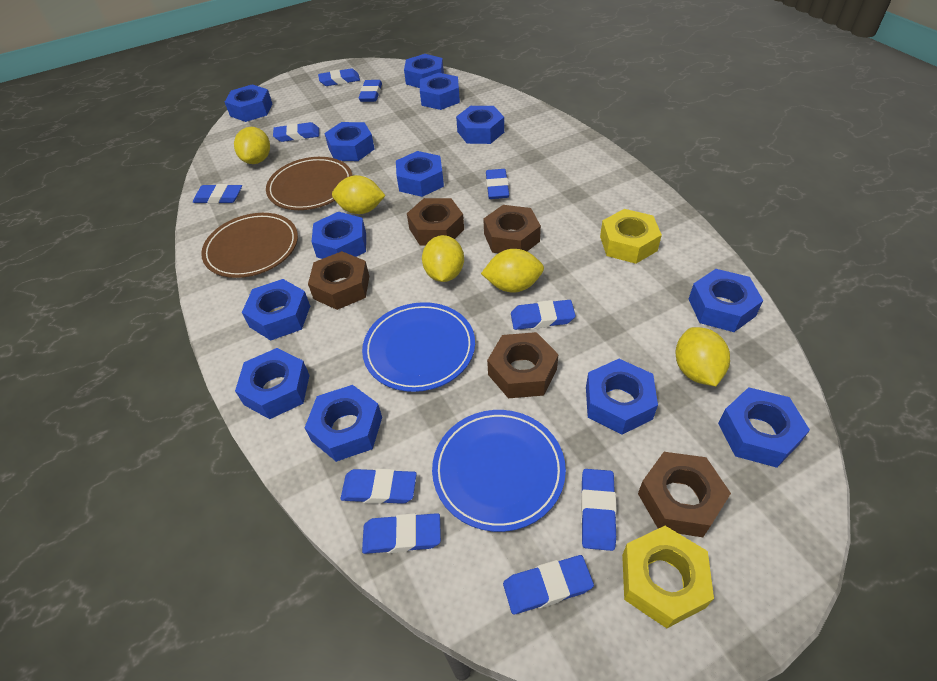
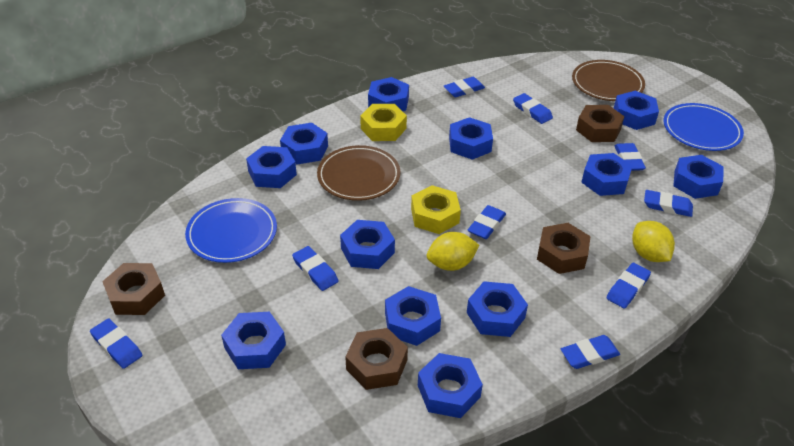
blue eraser: [193,184,242,204] [273,122,319,142] [318,68,360,86] [340,469,416,504] [359,80,382,102] [362,513,441,554] [486,169,509,199] [503,555,594,614] [511,300,576,330] [581,469,616,551] = 10 -> [90,318,142,369] [292,246,339,291] [444,77,485,98] [468,205,506,239] [513,93,553,124] [561,335,620,369] [606,263,651,309] [615,143,646,171] [644,190,693,217] = 9
blue nut: [225,84,272,122] [235,348,310,419] [242,279,310,341] [304,385,382,462] [311,212,366,259] [324,122,375,161] [396,151,444,197] [404,54,444,88] [420,73,460,110] [456,106,504,144] [586,359,658,435] [689,269,763,332] [718,387,810,468] = 13 -> [221,312,286,369] [246,146,297,188] [280,123,328,164] [340,220,395,269] [368,77,409,111] [385,286,441,346] [418,353,483,418] [449,117,493,159] [467,281,528,337] [581,153,632,196] [614,91,659,130] [673,155,723,199] = 12
brown nut: [308,251,369,310] [407,198,464,245] [483,205,541,253] [487,332,558,398] [638,452,731,537] = 5 -> [102,263,165,315] [345,328,408,390] [537,223,591,274] [576,105,624,142] = 4
yellow lemon: [234,127,270,164] [332,175,386,214] [422,235,464,282] [481,249,544,292] [676,327,730,386] = 5 -> [427,232,479,271] [632,221,675,262] = 2

